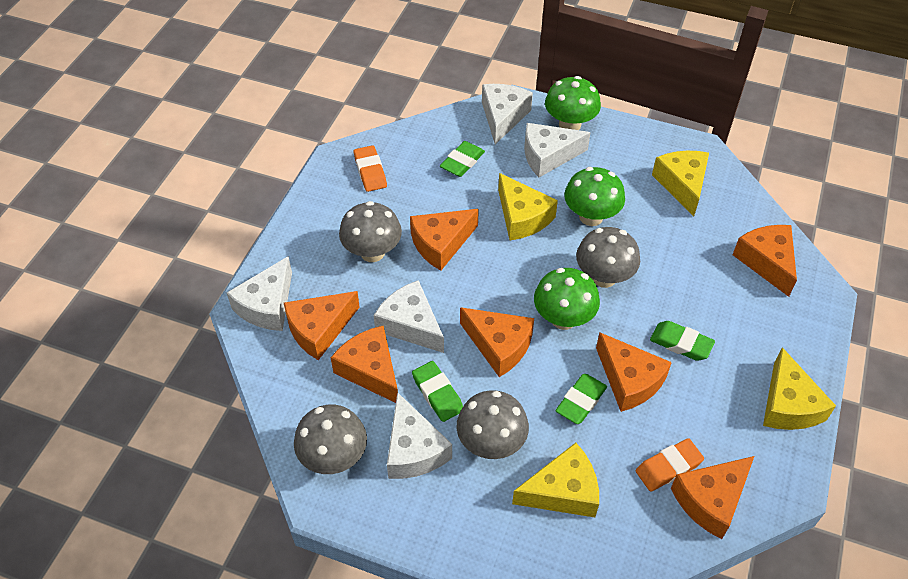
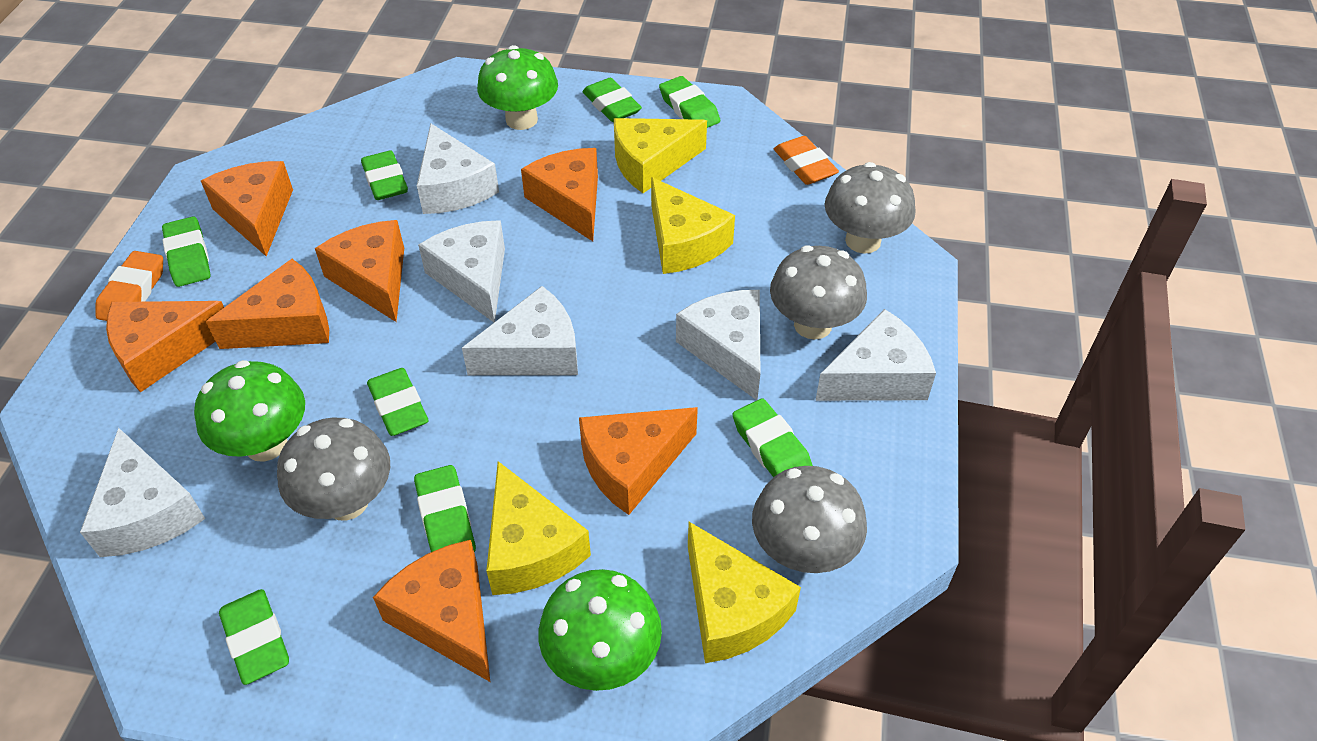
green eraser: [412,361,463,422] [440,141,485,177] [556,374,607,424] [650,321,715,361] = 4 -> [162,217,211,287] [219,589,289,685] [361,150,408,200] [367,368,428,436] [414,465,476,552] [583,78,642,122] [659,76,720,128] [732,398,813,477] = 8
white cheese: [227,256,292,331] [374,280,444,353] [387,392,452,479] [482,84,533,144] [524,123,591,177] = 5 -> [80,428,205,557] [417,123,499,214] [418,220,505,322] [462,286,578,375] [676,290,761,400] [815,309,936,401] = 6

